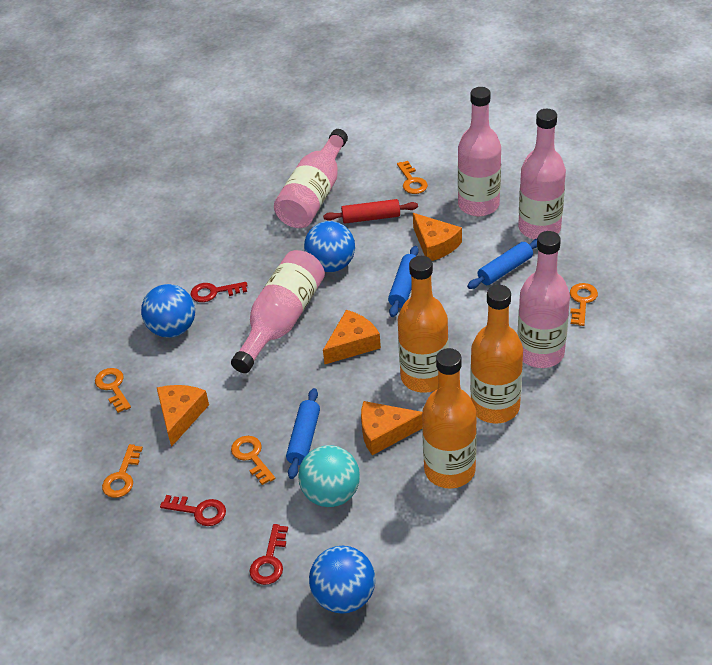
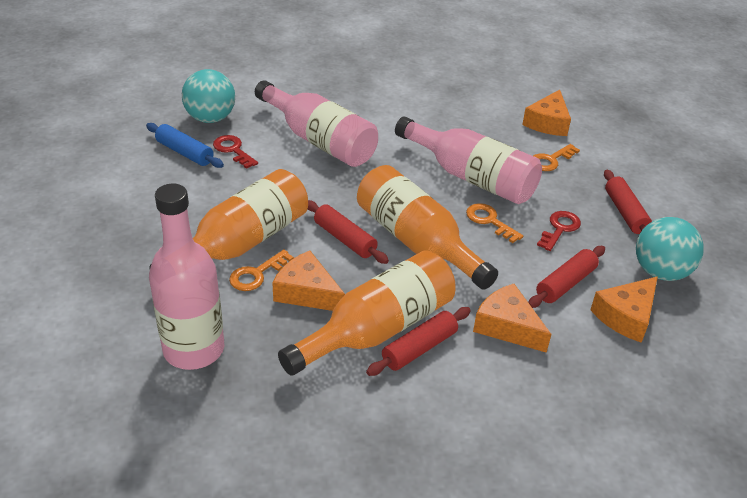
blue ball: [141,284,195,338] [304,221,355,272] [309,546,375,614] = 3 -> none = 0
blue rolling pin: [286,388,320,479] [388,246,419,317] [467,239,537,289] = 3 -> [146,123,224,168] = 1
orange key: [95,368,131,413] [102,444,143,498] [231,436,275,485] [397,161,428,194] [570,283,598,326] = 5 -> [229,249,294,291] [466,203,523,243] [533,144,580,171] = 3
pink bottle: [231,250,325,373] [274,129,348,228] [458,87,501,216] [517,231,570,368] [518,109,566,239] = 5 -> [149,184,224,370] [255,80,378,167] [395,117,542,204] = 3
red key: [160,495,226,526] [191,282,248,302] [250,524,288,585] = 3 -> [213,135,258,169] [537,211,581,251] = 2
red rolling pin: [323,199,418,224] = 1 -> [308,200,389,264] [366,307,471,376] [528,246,605,308] [604,170,652,234] = 4
turquoise ball: [298,445,360,507] = 1 -> [182,69,235,123] [636,217,703,281] = 2

